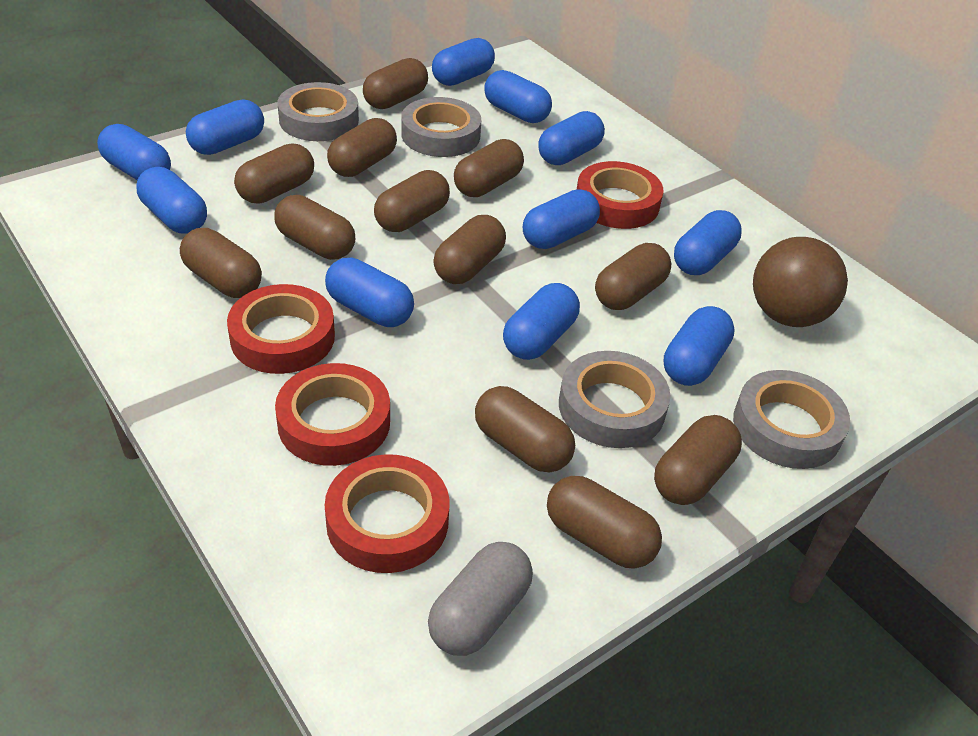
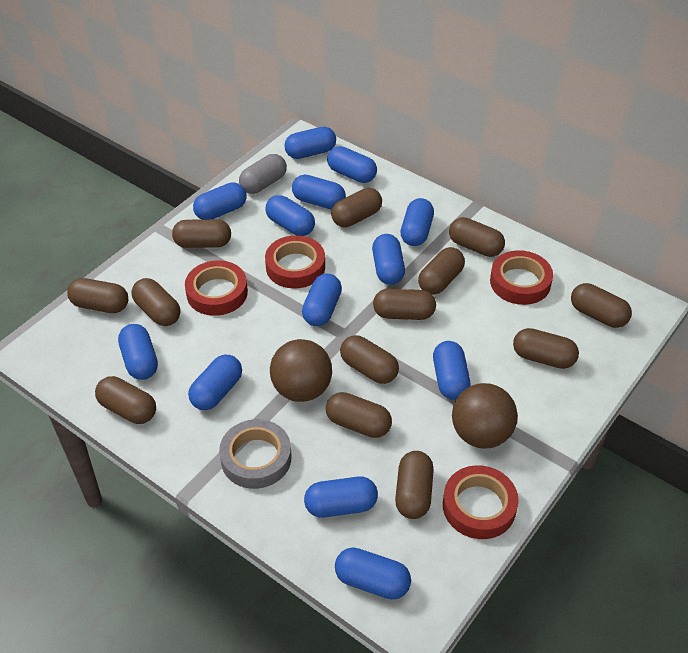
blue capsule: [97,124,171,180] [136,167,207,234] [186,99,264,155] [325,257,414,327] [432,38,495,86] [484,70,552,123] [503,283,580,360] [523,189,600,249] [538,111,605,165] [664,306,735,386] [674,210,742,275] = 11 -> [118,324,158,380] [188,354,242,410] [193,182,247,219] [266,195,315,236] [284,127,336,159] [292,175,346,209] [302,274,342,326] [304,476,378,518] [327,146,377,183] [335,547,411,600] [372,234,405,285] [401,198,434,246] [433,341,470,400] = 13
brown ball: [753,237,848,327] = 1 -> [270,339,332,402] [452,383,518,449] = 2
brown capsule: [180,228,262,298] [234,143,314,203] [274,195,355,260] [327,118,397,177] [363,58,428,109] [374,170,450,232] [433,215,506,284] [454,139,524,197] [475,386,575,472] [547,476,662,569] [595,243,672,310] [654,415,742,505] = 12 -> [67,278,128,313] [95,376,156,424] [131,278,180,326] [172,219,231,248] [326,392,392,438] [331,188,382,227] [340,335,399,384] [373,289,436,320] [395,451,434,519] [418,247,465,295] [449,217,505,257] [513,328,579,369] [571,283,632,328] = 13
grey tape: [277,82,359,141] [401,97,481,157] [559,351,670,448] [733,370,850,469] = 4 -> [219,419,292,489] = 1

